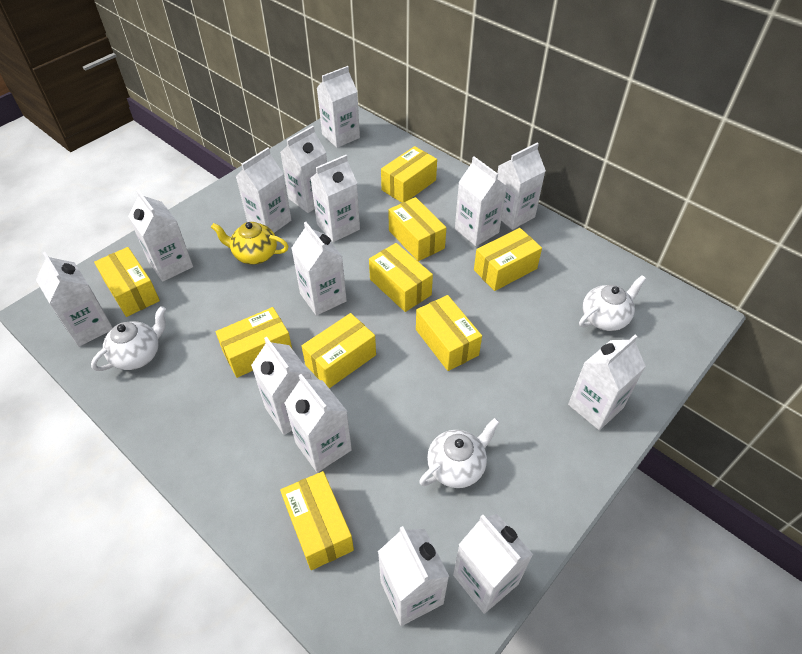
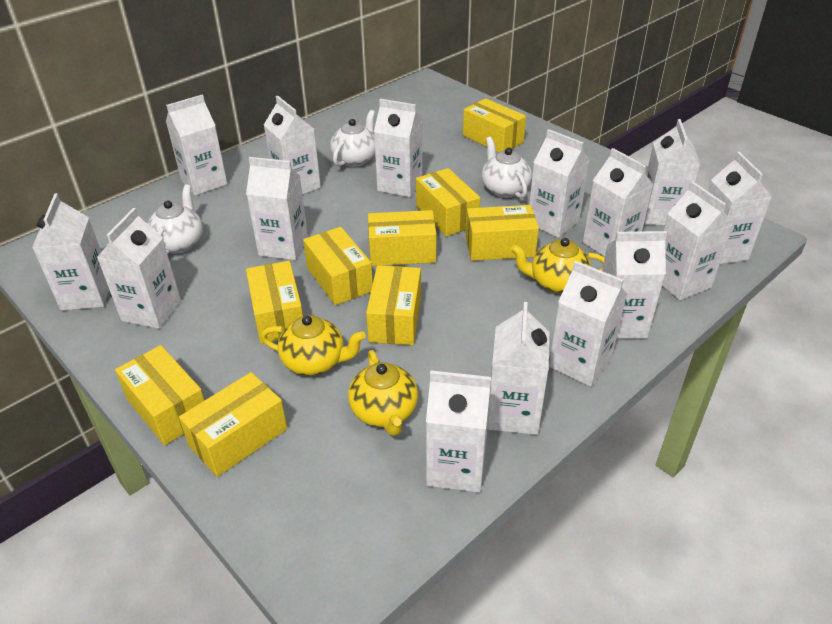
white carton: [36,252,113,347] [128,189,193,282] [236,148,292,233] [251,337,311,435] [280,126,327,213] [284,374,352,473] [291,222,347,316] [311,155,360,242] [317,66,360,148] [378,526,450,626] [453,514,533,614] [455,156,507,246] [497,143,546,230] [568,335,646,430] = 14 -> [32,193,109,311] [97,208,181,329] [166,95,227,196] [246,157,308,260] [264,96,321,195] [374,99,422,197] [426,371,491,493] [488,302,549,435] [529,129,590,238] [549,261,627,387] [583,148,654,257] [602,231,667,339] [644,119,700,225] [662,181,733,300] [708,152,772,264] = 15
yellow teapot: [211,222,289,265] = 1 -> [261,315,366,376] [348,350,418,436] [511,238,605,293] = 3

